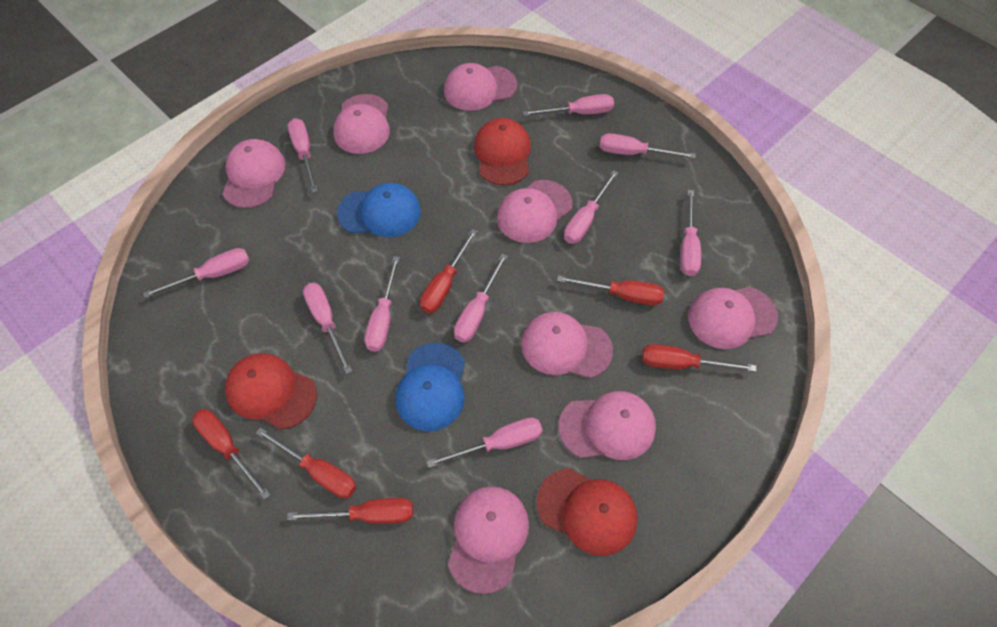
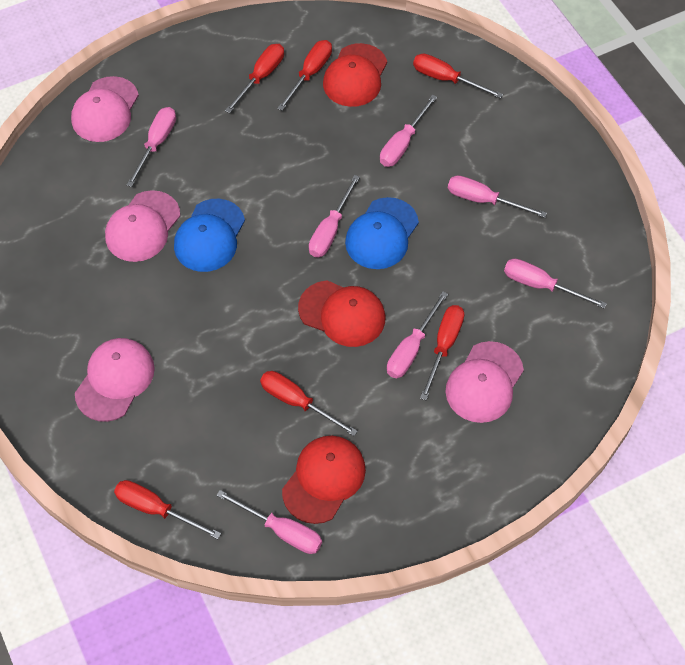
pink cap: [222,139,285,208] [333,94,390,154] [444,63,517,111] [448,486,529,594] [497,180,572,243] [521,312,613,378] [559,391,656,460] [688,287,778,349] = 8 -> [71,76,139,142] [75,338,155,422] [105,190,180,262] [446,341,524,423] = 4
pink screwdriver: [143,248,250,298] [288,118,318,193] [303,283,353,374] [365,256,400,352] [427,417,542,468] [454,254,508,343] [523,94,614,116] [564,170,618,244] [600,133,696,158] [680,190,701,276] = 10 -> [127,107,176,187] [216,490,322,554] [309,175,360,257] [380,95,437,167] [387,292,448,378] [448,175,547,218] [504,259,607,309] = 7

